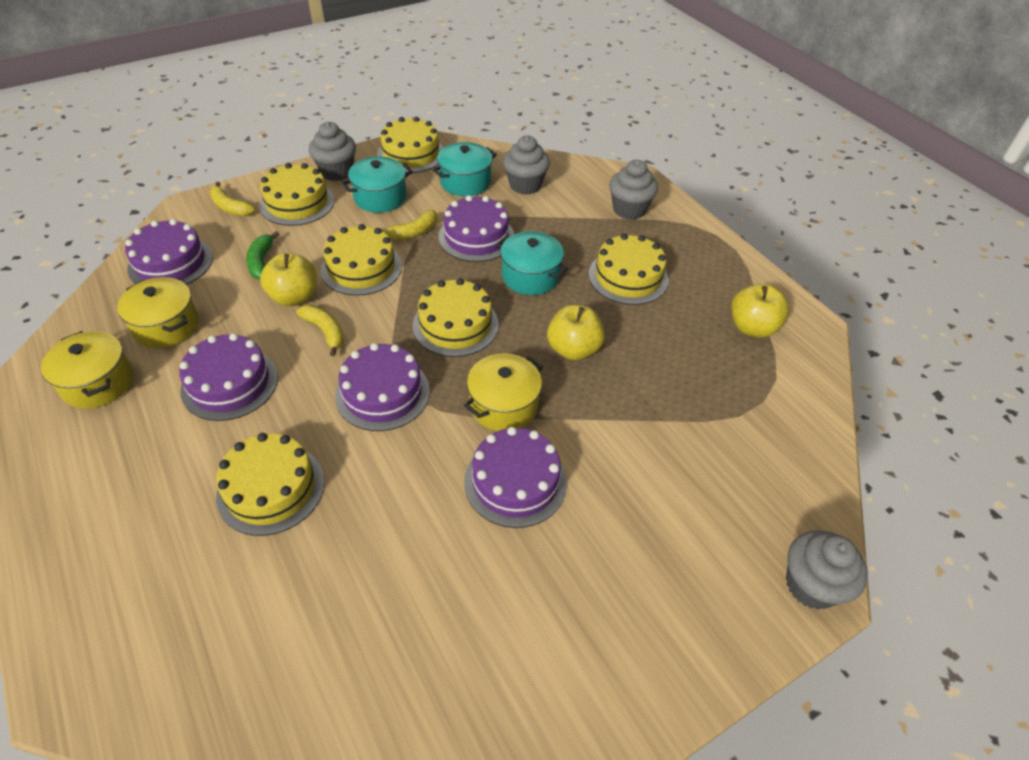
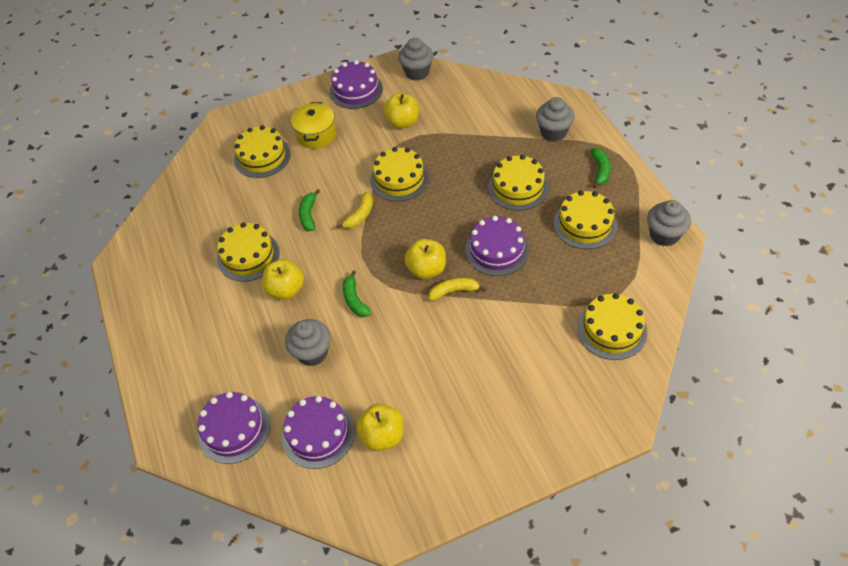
green banana: [246,231,279,279] = 1 -> [299,189,320,231] [343,270,372,317] [591,148,611,188] = 3
purple cake: [125,219,213,285] [179,333,278,421] [335,343,430,431] [438,195,514,262] [464,427,567,528] = 5 -> [198,392,270,464] [282,396,355,469] [329,60,383,109] [465,216,529,276] = 4
turquoise pot: [342,157,413,213] [432,142,497,196] [497,231,568,295] = 3 -> none = 0
yellow apple: [260,253,317,306] [547,305,605,360] [731,284,789,338] = 3 -> [262,259,304,300] [356,404,404,451] [383,93,419,129] [405,239,446,279] = 4
yellow banana: [210,182,255,216] [296,305,344,356] [383,210,437,241] = 3 -> [336,192,373,229] [429,277,486,301] = 2
yellow pot: [41,331,133,409] [117,277,199,348] [464,353,543,431] = 3 -> [291,102,336,149] = 1

